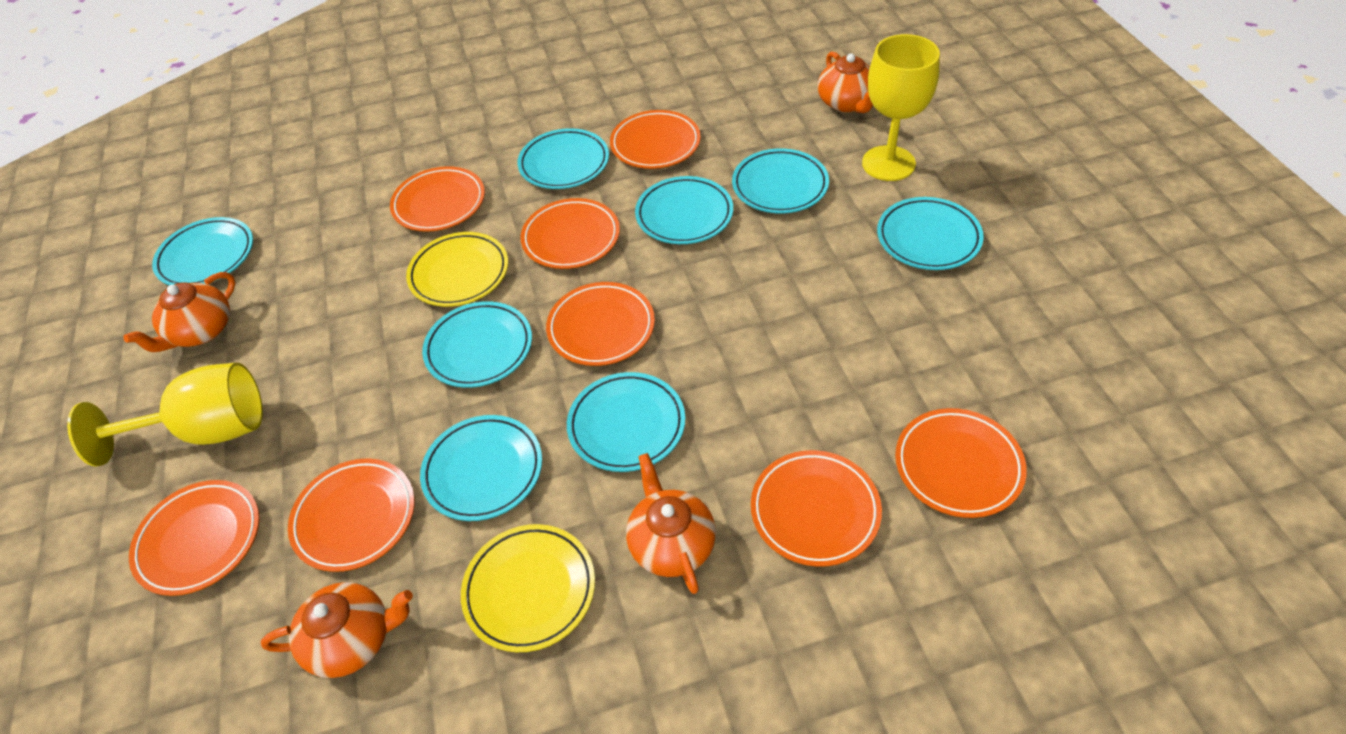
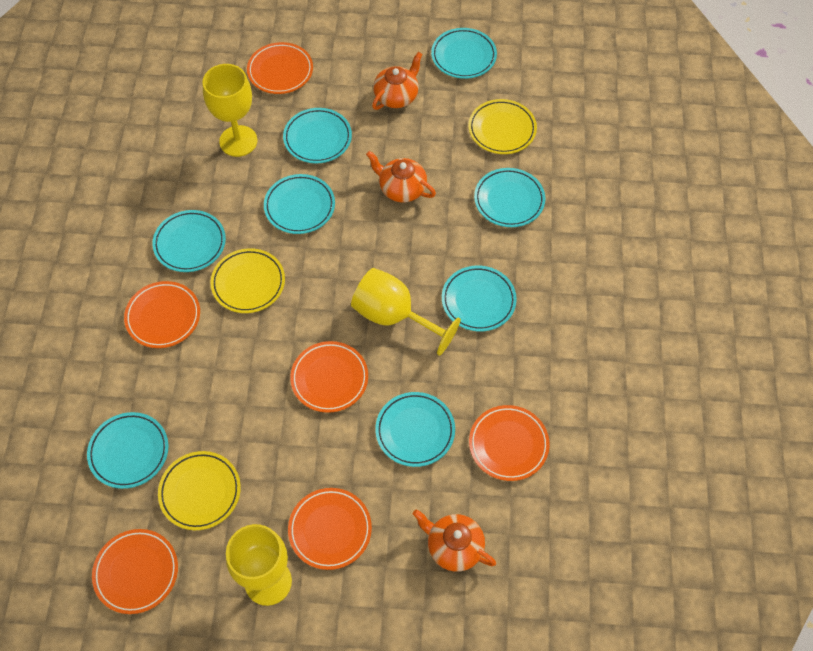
orange plate: [129,480,260,596] [288,458,415,572] [390,166,485,232] [521,198,620,269] [546,282,655,366] [610,110,701,169] [751,450,882,567] [895,408,1027,518] = 8 -> [92,529,178,614] [124,281,200,348] [247,42,313,94] [288,488,372,570] [290,341,368,413] [469,405,550,481] = 6
orange teapot: [123,272,235,352] [261,582,413,678] [626,453,716,594] [817,51,873,113] = 4 -> [366,151,436,202] [372,52,423,110] [413,509,496,572] = 3
yellow goblet: [67,363,263,467] [862,34,940,181] = 2 -> [202,64,257,157] [226,524,292,606] [351,268,461,356] = 3
yellow plate: [406,232,508,307] [461,524,595,652] = 2 -> [158,451,241,530] [210,248,285,313] [468,99,537,154] = 3

